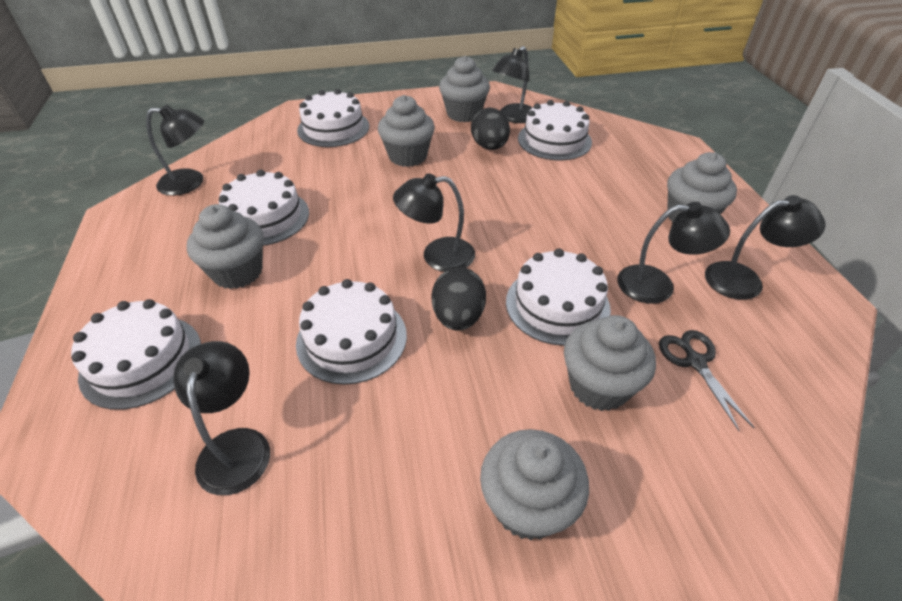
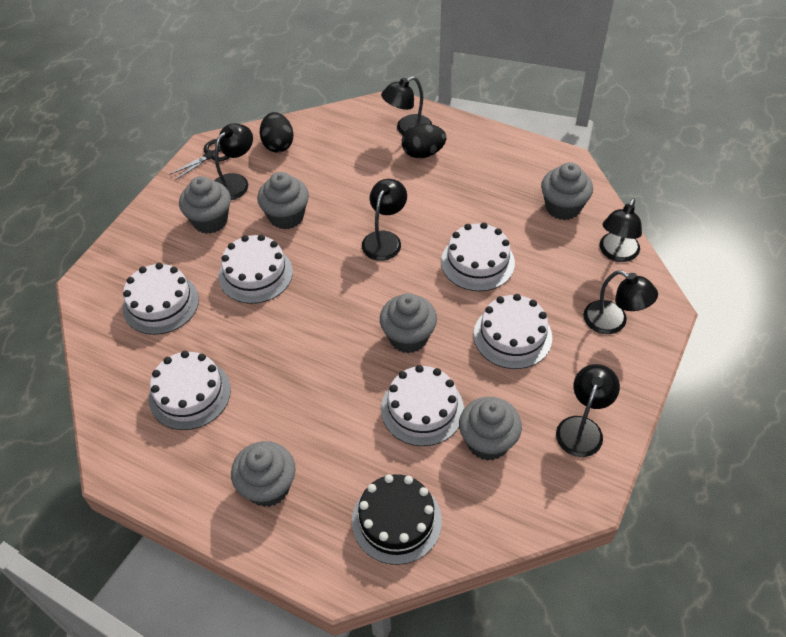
black cake: none = 0 -> [352,474,442,565] = 1

